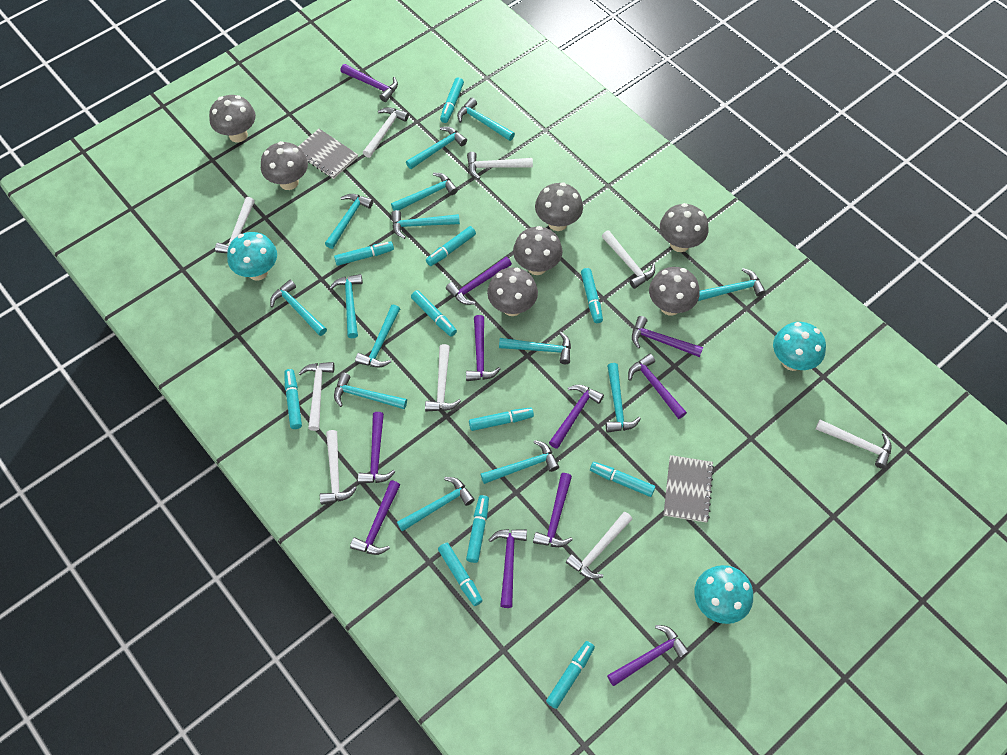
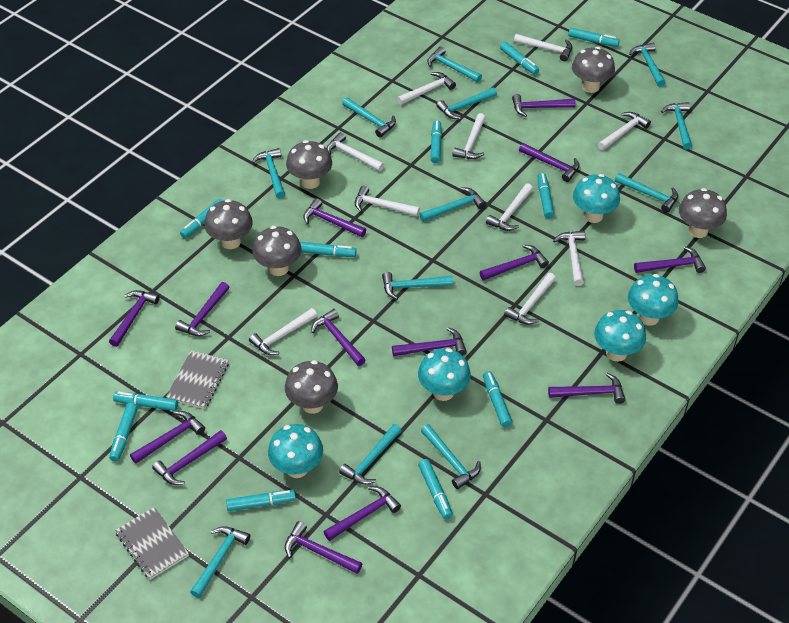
grey mushroom: [209,95,256,142] [261,141,308,190] [487,267,538,316] [513,226,562,275] [535,182,583,231] [649,267,700,315] [660,203,709,252] = 7 -> [204,199,253,249] [252,226,301,276] [285,360,338,414] [286,140,332,189] [572,47,615,93] [679,188,727,238] = 6
purple hammer: [341,64,398,102] [350,480,400,555] [358,412,395,484] [446,257,512,305] [466,315,500,381] [489,529,527,608] [533,473,573,547] [549,385,604,449] [607,625,689,686] [628,354,687,419] [632,316,703,357] = 11 -> [109,290,160,347] [130,411,205,464] [152,430,227,485] [175,282,229,336] [285,521,362,574] [303,198,366,237] [311,309,366,366] [323,486,401,541] [392,327,467,356] [480,245,549,280] [512,94,576,117] [519,143,580,182] [548,373,625,404] [634,247,706,273] = 14
turquoise hammer: [270,280,327,336] [325,194,373,249] [329,274,363,338] [334,372,407,409] [355,305,400,367] [391,173,458,211] [391,210,460,239] [397,477,475,532] [406,127,467,169] [457,98,515,141] [481,440,559,484] [499,332,571,364] [606,363,641,433] [698,268,766,301] = 14 -> [190,526,250,598] [252,148,285,199] [339,424,402,485] [342,97,396,137] [382,272,453,300] [419,187,486,222] [421,424,481,489] [427,46,482,82] [436,87,497,119] [615,173,678,213] [629,43,666,87] [661,102,692,149] = 12
turquoise mushroom: [227,232,277,281] [694,565,753,624] [773,322,826,371] = 3 -> [268,424,323,478] [418,348,471,401] [573,174,620,223] [594,310,646,362] [628,274,679,326] = 5
white hammer: [215,197,255,253] [299,362,335,431] [320,430,357,505] [363,107,409,158] [425,344,461,411] [467,152,533,179] [566,512,632,579] [602,230,655,289] [816,419,892,469] = 9 -> [249,308,317,355] [327,132,384,171] [355,185,420,216] [397,72,456,105] [452,113,486,159] [486,183,533,231] [504,273,556,325] [514,34,572,61] [553,231,585,286] [598,112,651,150] = 10

